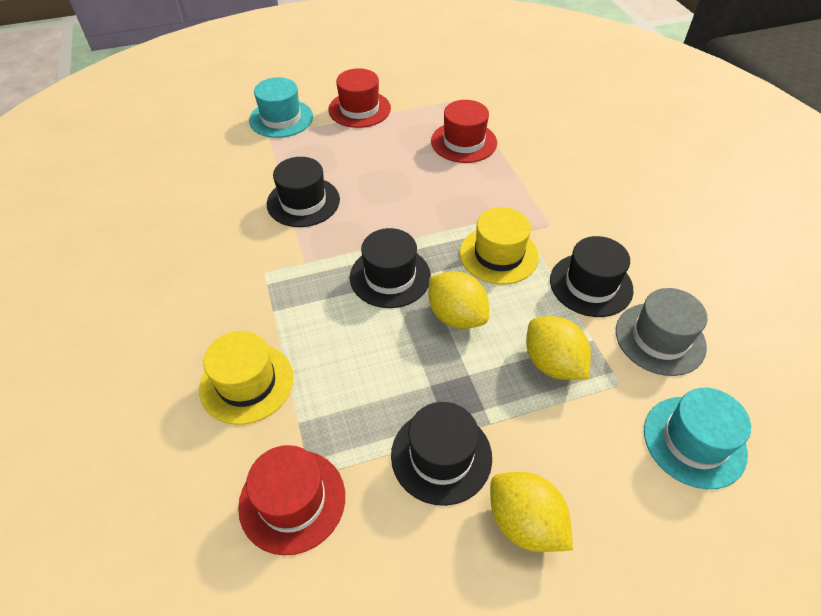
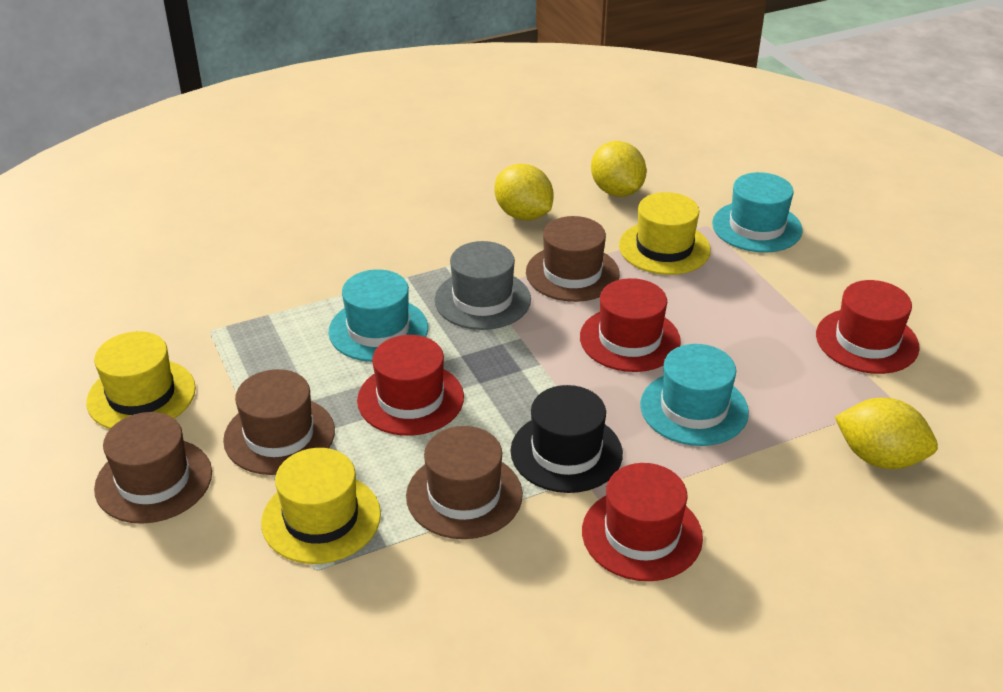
black hat: [267,157,340,227] [350,228,431,308] [391,402,492,506] [550,236,633,317] = 4 -> [510,385,623,493] = 1
brown hat: none = 0 -> [94,412,212,524] [223,369,335,475] [406,426,523,539] [526,216,620,302] = 4
red hat: [238,445,345,555] [328,68,391,128] [431,100,497,163] = 3 -> [357,335,464,436] [580,278,681,372] [582,463,703,581] [816,280,920,374] = 4
turquoise hat: [249,77,313,138] [644,388,751,489] = 2 -> [328,269,428,362] [640,344,749,446] [712,172,803,253] = 3
yellow hat: [199,331,294,425] [460,207,539,285] = 2 -> [86,331,196,429] [261,448,381,564] [619,192,711,275] = 3

